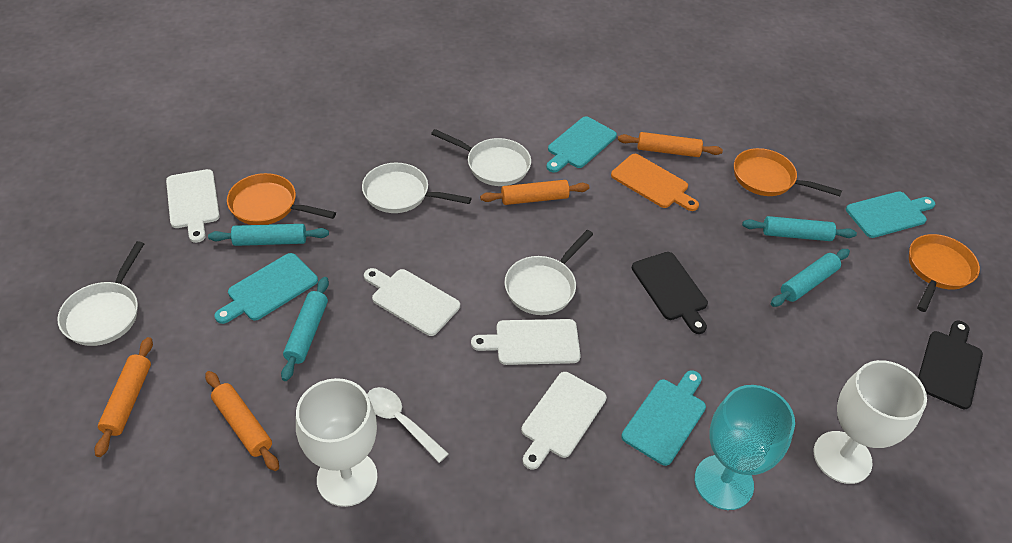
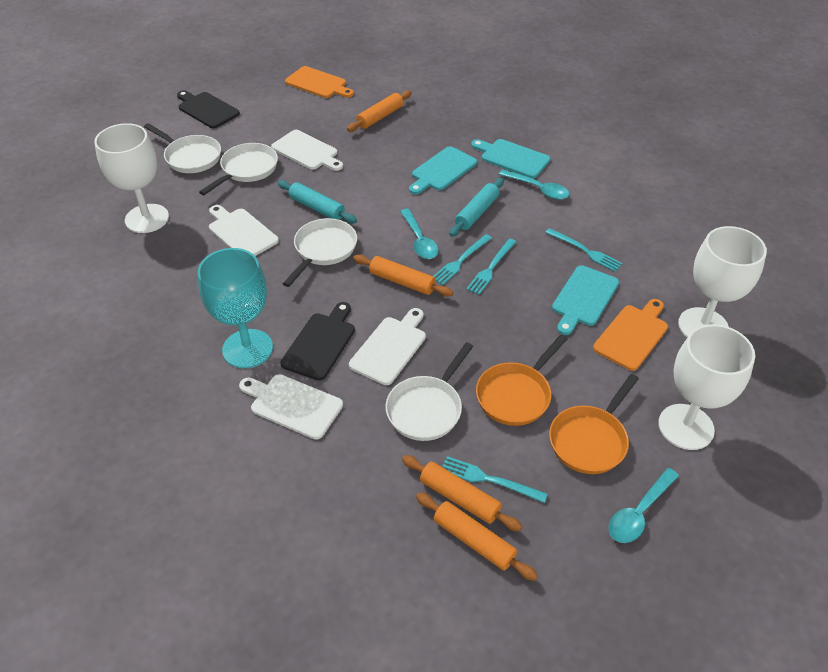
orange cutting board: [611,154,699,211] = 1 -> [285,66,354,98] [593,299,668,371] = 2
orange pan: [227,173,336,225] [734,148,842,196] [909,234,980,312] = 3 -> [476,335,567,426] [549,374,639,474] = 2
turquoise cutting board: [214,253,318,324] [546,117,617,173] [621,370,706,466] [846,192,935,238] = 4 -> [409,146,477,194] [471,139,551,178] [552,265,619,335] = 3
turquoise fork: none = 0 -> [433,234,492,285] [442,456,548,503] [466,238,516,295] [545,228,623,272] = 4
turquoise rolling pin: [208,224,329,246] [281,277,329,381] [742,216,857,241] [771,249,850,307] = 4 -> [278,180,357,223] [449,178,504,237] = 2
turquoise spoon: none = 0 -> [400,209,438,259] [499,169,569,200] [609,468,679,543] = 3
white goblet: [296,378,378,507] [814,360,927,484] = 2 -> [94,123,169,233] [658,324,755,450] [678,226,767,338] = 3
white spoon: [367,387,449,463] = 1 -> none = 0

